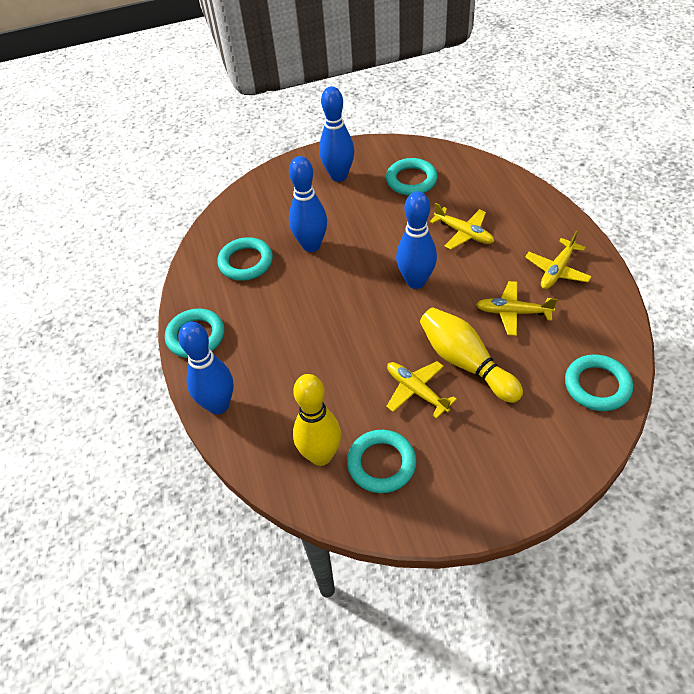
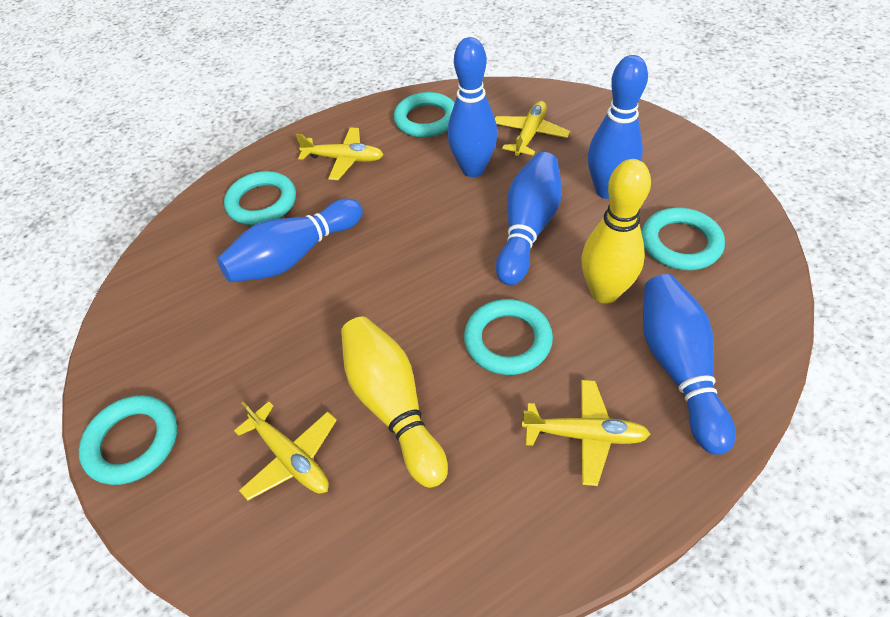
blue bowling pin: [178,322,234,414] [289,156,327,252] [319,86,354,182] [396,191,437,289] = 4 -> [217,198,363,282] [447,37,497,177] [496,152,562,285] [588,55,648,199] [643,274,736,455] = 5

